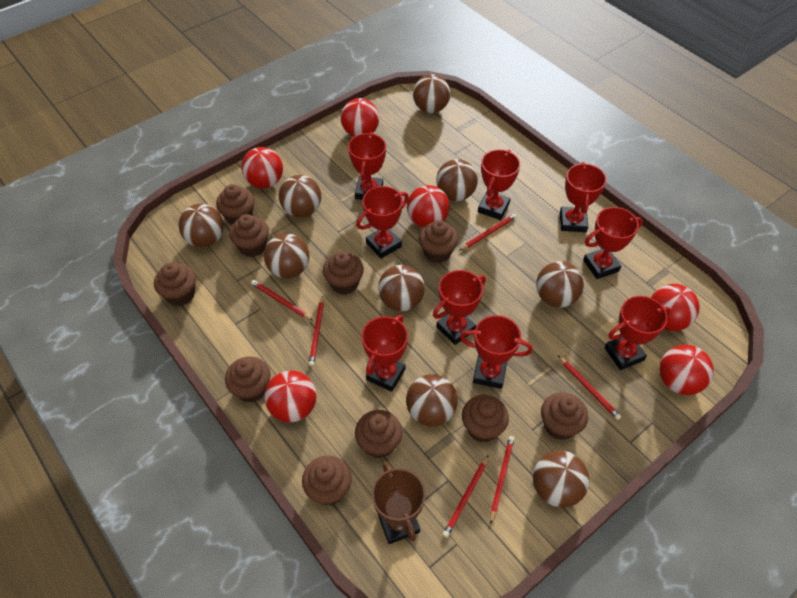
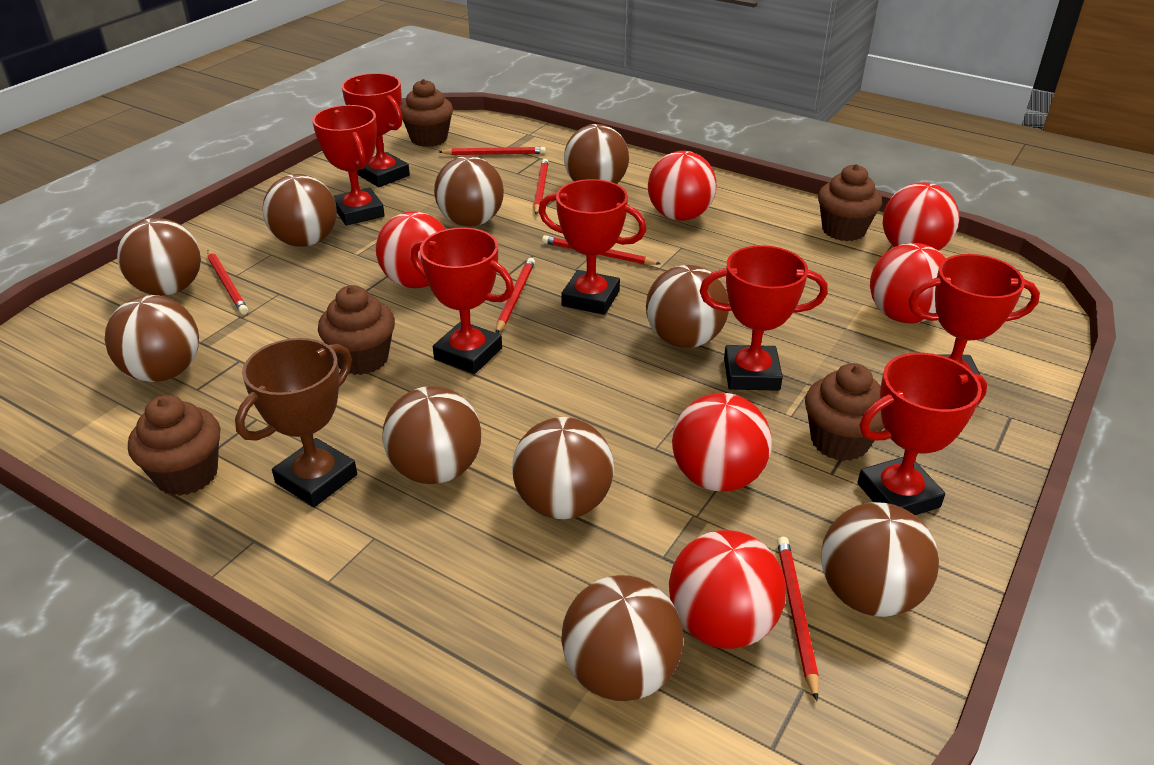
brown ball: [178,204,224,248] [264,233,309,279] [279,175,321,218] [378,265,425,311] [406,374,458,427] [413,74,451,113] [436,159,478,201] [533,451,590,508] [536,261,584,308] = 9 -> [105,295,199,382] [117,218,201,296] [263,174,337,247] [383,386,481,484] [434,156,504,226] [512,417,614,519] [561,575,683,701] [564,124,629,184] [646,265,729,348] [821,502,939,617] = 10
brown cupcake: [154,263,196,306] [216,184,255,225] [225,357,271,403] [229,214,269,257] [302,455,352,506] [323,251,364,295] [355,410,403,458] [419,220,458,263] [462,395,509,442] [541,392,588,440] = 10 -> [128,395,220,496] [318,285,395,375] [400,79,453,147] [805,363,884,461] [818,164,882,241] = 5
red trophy: [348,132,386,200] [356,186,409,259] [362,315,408,392] [433,270,486,345] [460,315,533,389] [478,149,520,220] [560,162,607,232] [583,207,643,279] [604,296,671,370] = 9 -> [312,105,385,225] [342,73,410,187] [411,227,514,374] [538,179,647,315] [700,245,828,391] [857,353,987,515] [908,254,1040,375] = 7

